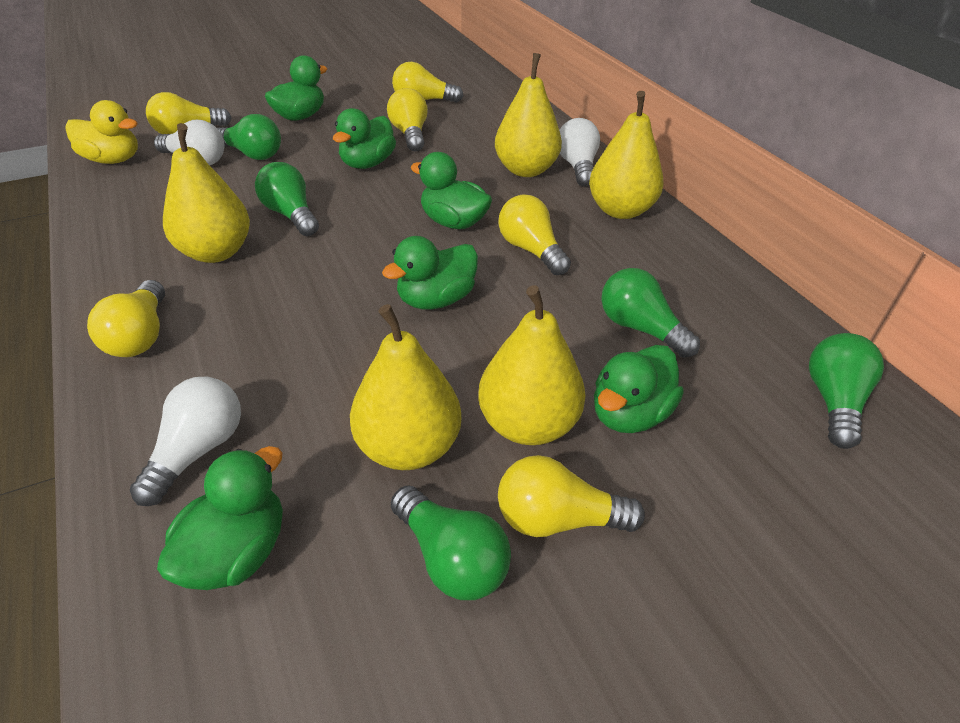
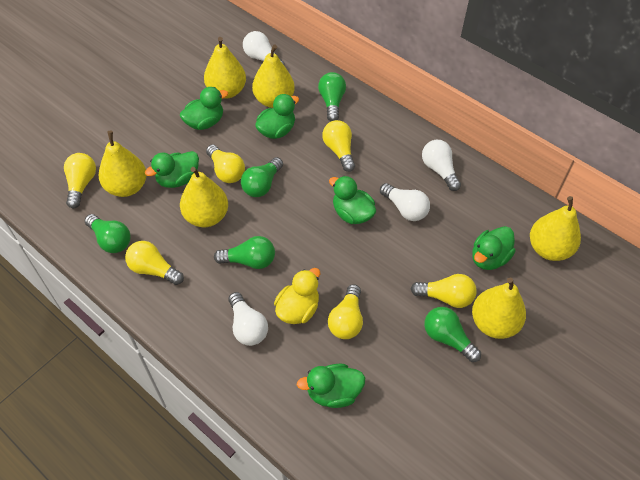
white light bulb: [130,376,241,506] [154,120,224,165] [559,118,600,187] = 3 -> [229,292,268,346] [243,31,285,66] [380,183,430,221] [422,140,461,191] = 4
yellow pear: [163,123,250,263] [350,304,461,470] [478,285,585,445] [495,53,562,177] [589,91,663,219] = 5 -> [99,131,146,197] [180,167,228,227] [204,37,246,99] [252,45,295,108] [472,278,526,339] [530,196,581,261] = 6

